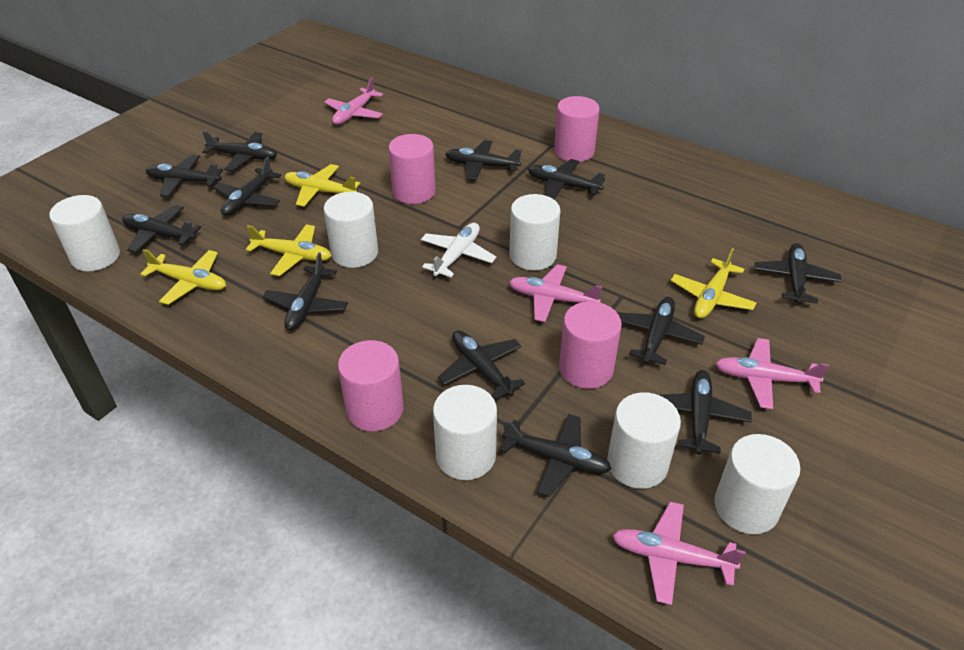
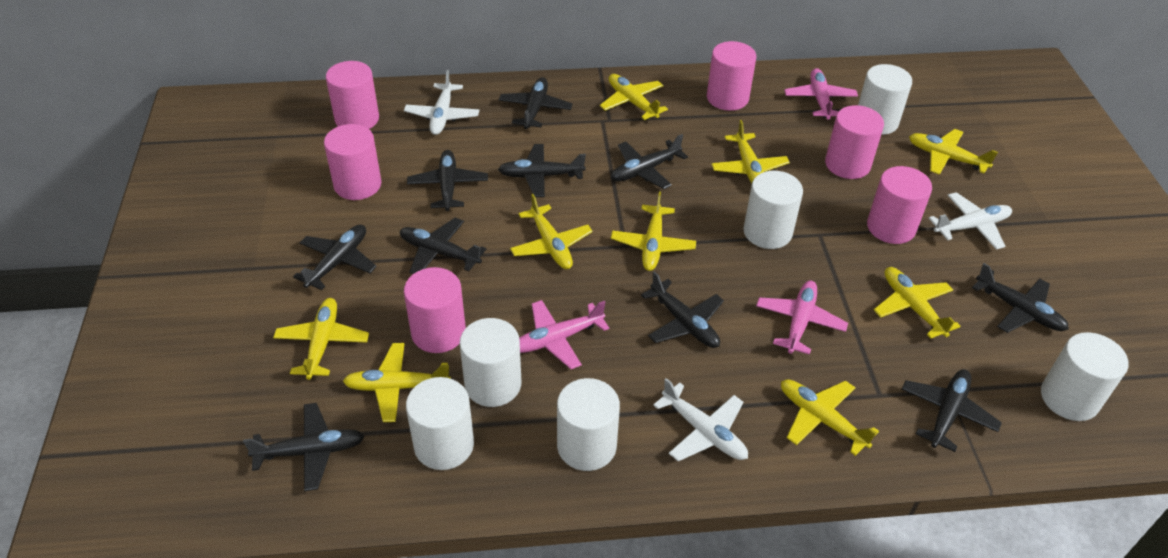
black plane: [122,205,201,253] [145,155,223,197] [202,131,277,171] [213,157,282,216] [263,252,348,331] [438,330,525,400] [445,140,521,180] [500,414,612,497] [528,159,605,199] [617,297,705,365] [659,370,751,455] [755,243,841,305] = 12 -> [243,403,365,491] [293,225,377,290] [400,218,487,274] [407,150,488,211] [498,144,586,197] [499,77,573,129] [611,134,688,189] [641,271,724,348] [902,369,1002,452] [972,263,1069,333] = 10
pink cylinder: [338,340,404,431] [388,134,436,204] [554,96,600,162] [559,301,622,389] = 4 -> [324,124,382,200] [326,61,379,129] [404,267,466,353] [707,41,756,111] [825,105,884,179] [867,166,932,244] = 6
pink plane: [324,77,383,125] [509,264,602,322] [612,502,746,605] [715,338,829,409] = 4 -> [519,300,609,369] [756,280,848,355] [784,68,858,120] = 3
white plane: [421,223,496,277] = 1 -> [404,70,479,135] [653,378,748,461] [929,192,1012,250] = 3
yellow plane: [141,249,226,305] [246,224,332,276] [284,164,360,207] [671,248,756,318] = 4 -> [273,298,369,380] [343,343,451,422] [510,194,593,269] [600,74,668,120] [611,192,696,271] [711,120,790,183] [781,379,879,456] [874,267,960,339] [909,129,998,175] = 9

